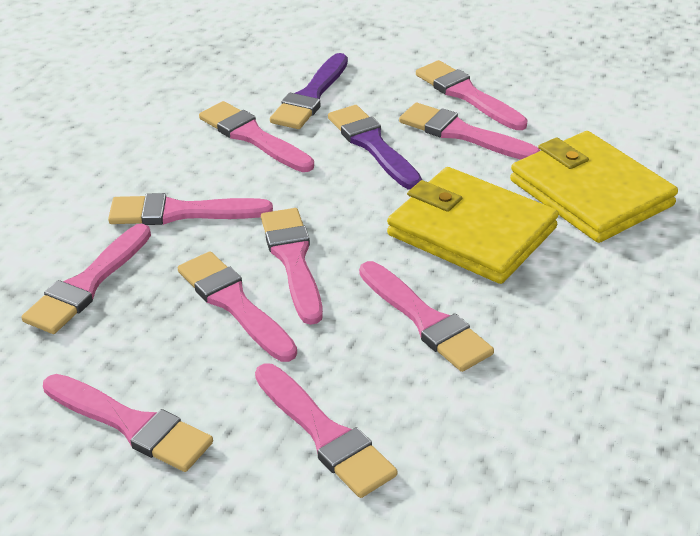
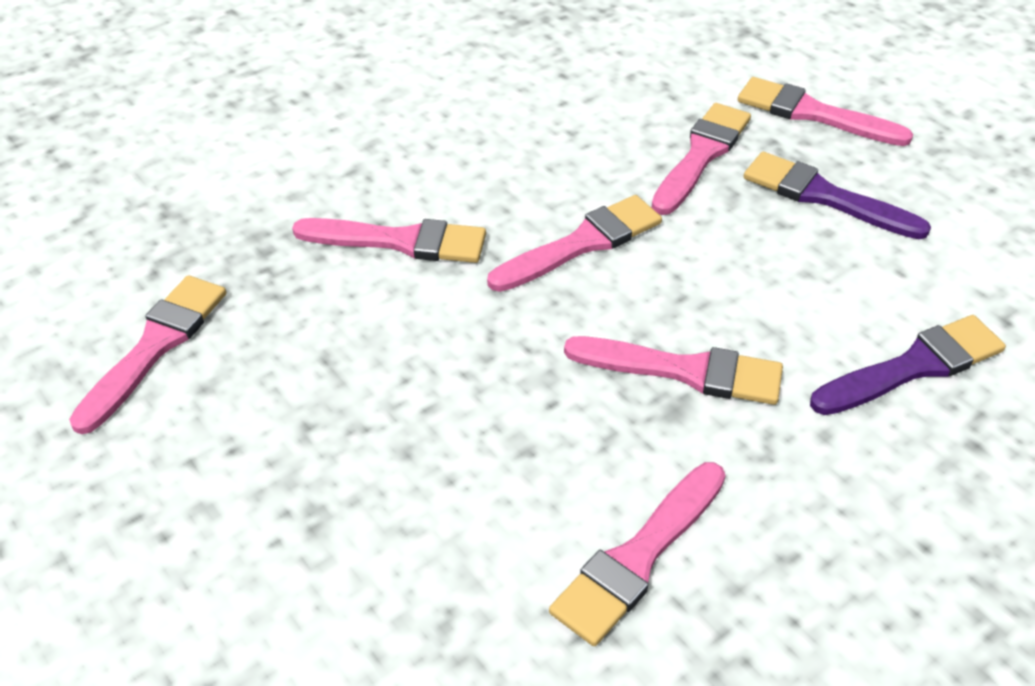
pink brush: [21,224,151,334] [43,374,213,472] [108,193,273,225] [178,251,297,362] [199,101,314,172] [255,364,397,498] [261,208,323,325] [359,261,494,372] [399,102,540,160] [416,60,528,130] = 10 -> [69,275,226,434] [292,218,486,263] [487,195,662,292] [549,462,726,646] [564,336,783,405] [651,103,751,215] [738,77,913,146] = 7
yellow wallet: [387,167,559,284] [510,131,678,243] = 2 -> none = 0

